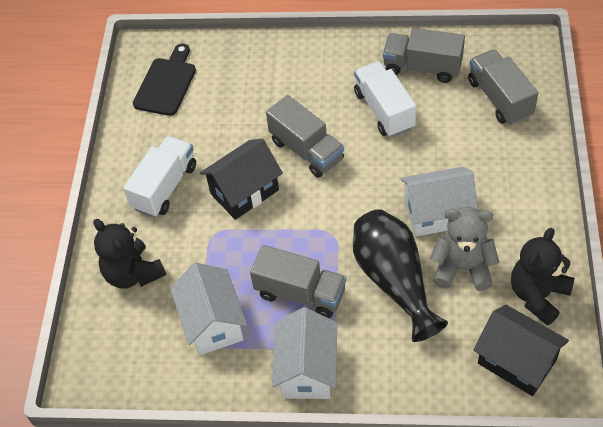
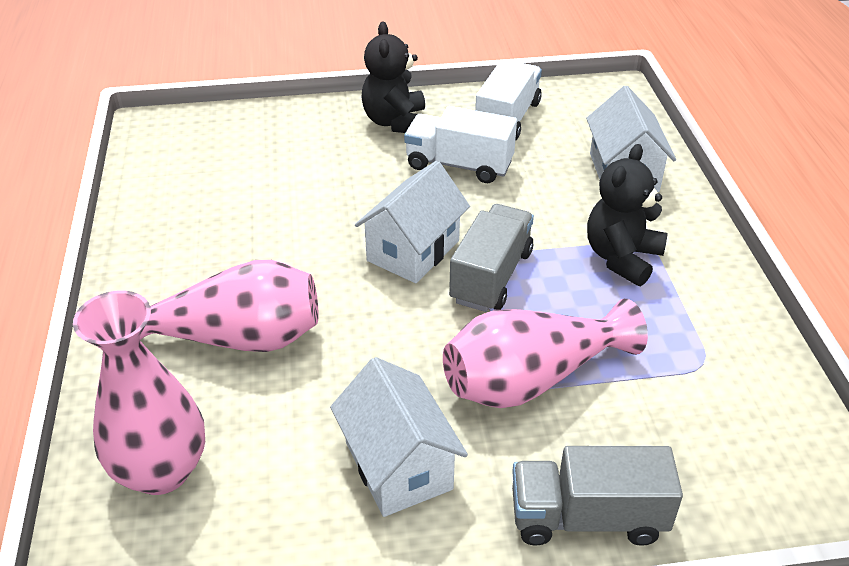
black cutting board: [133,44,196,116] = 1 -> none = 0
black house: [200,138,283,220] [474,304,569,396] = 2 -> none = 0
black vase: [353,209,448,342] = 1 -> none = 0
grey teddy bear: [430,207,499,291] = 1 -> none = 0
grey truck: [250,245,346,318] [266,95,344,178] [383,28,465,83] [468,49,538,125] = 4 -> [449,204,534,312] [512,446,683,546] = 2
pink vase: none = 0 -> [73,291,205,495] [139,260,319,352] [443,299,648,408] = 3

